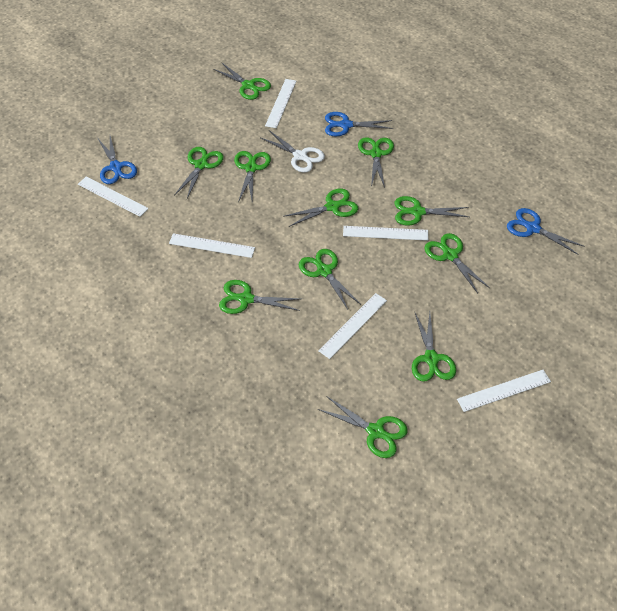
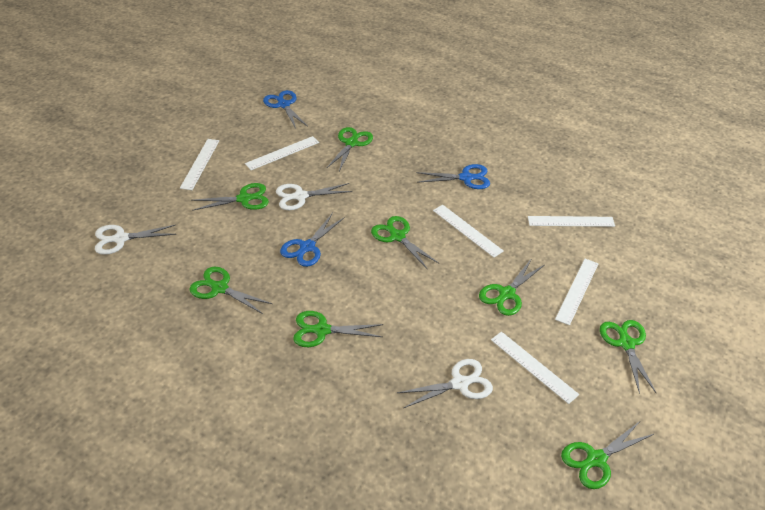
green scissors: [175,147,224,199] [213,63,271,100] [219,280,300,314] [234,151,271,202] [283,188,358,227] [299,249,360,310] [318,396,408,458] [358,137,394,188] [395,196,469,226] [412,311,456,382] [424,233,490,293] = 11 -> [190,267,273,314] [191,183,269,211] [293,311,383,347] [326,127,373,172] [371,216,439,270] [479,258,544,316] [561,421,654,489] [600,320,657,394] = 8
white scissors: [260,130,325,173] = 1 -> [95,225,177,255] [276,183,352,210] [397,359,493,408] = 3

